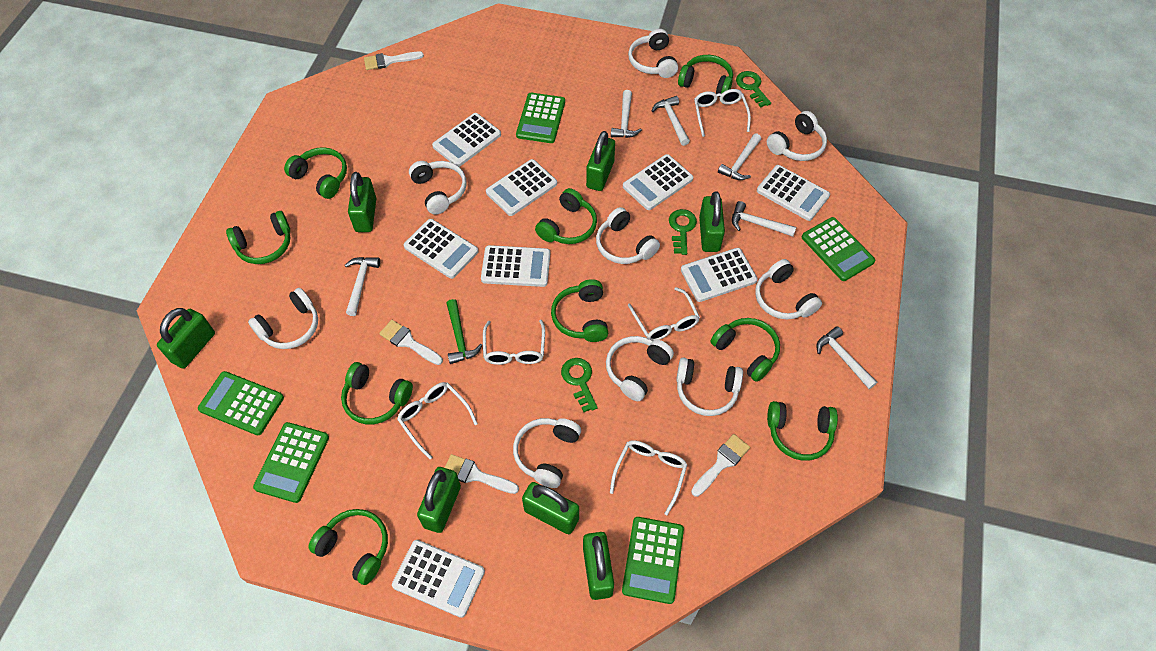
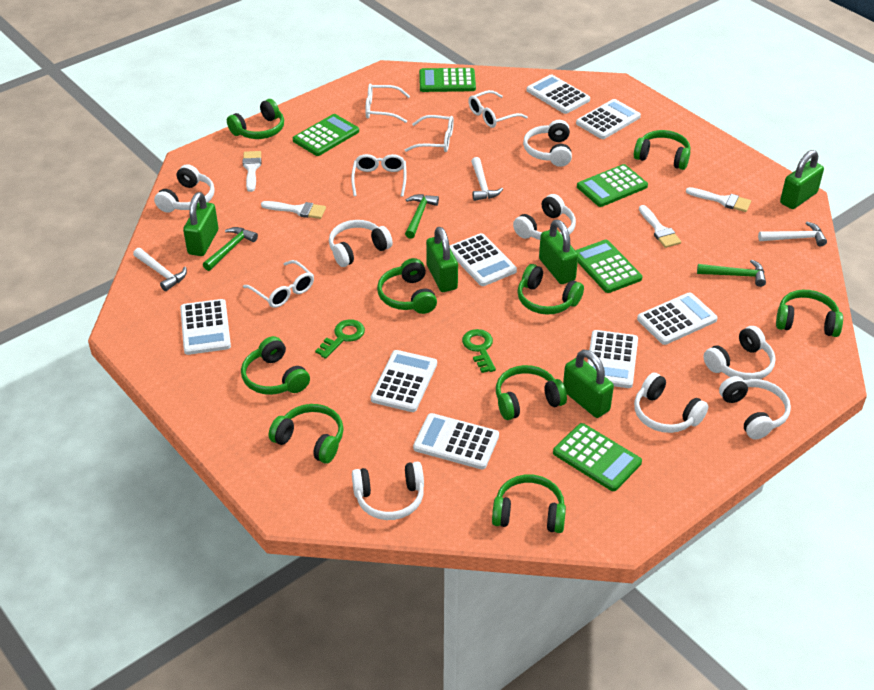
green hammer: [446,299,482,364] = 1 -> [203,227,258,271] [405,194,439,239] [697,260,766,287] = 3
green key: [561,358,598,412] [669,209,697,255] [736,71,771,108] = 3 -> [315,319,365,359] [462,329,496,373] = 2
green padlock: [157,308,215,369] [348,172,376,232] [417,467,461,533] [522,482,579,534] [583,532,614,600] [586,131,615,191] [699,191,725,252] = 7 -> [183,192,219,256] [426,227,458,292] [539,220,578,284] [563,350,614,418] [780,150,824,209] = 5
white hammer: [345,257,380,316] [611,90,642,138] [652,96,690,146] [718,133,761,180] [732,201,796,237] [817,326,877,389] = 6 -> [133,248,187,291] [471,157,503,201] [758,222,827,246] = 3
white headphones: [248,288,318,349] [409,161,466,215] [513,418,581,488] [596,207,660,264] [606,336,674,401] [628,29,678,78] [676,358,743,416] [755,259,822,319] [767,111,827,161] = 9 -> [154,164,215,213] [329,220,393,267] [352,462,424,520] [513,194,576,240] [523,120,572,167] [634,373,709,433] [704,326,776,380] [719,376,791,439] = 8

